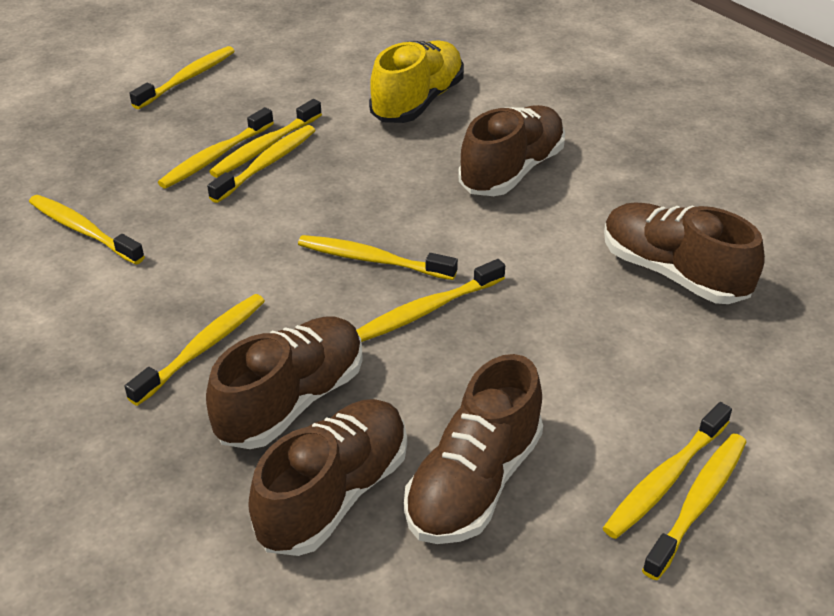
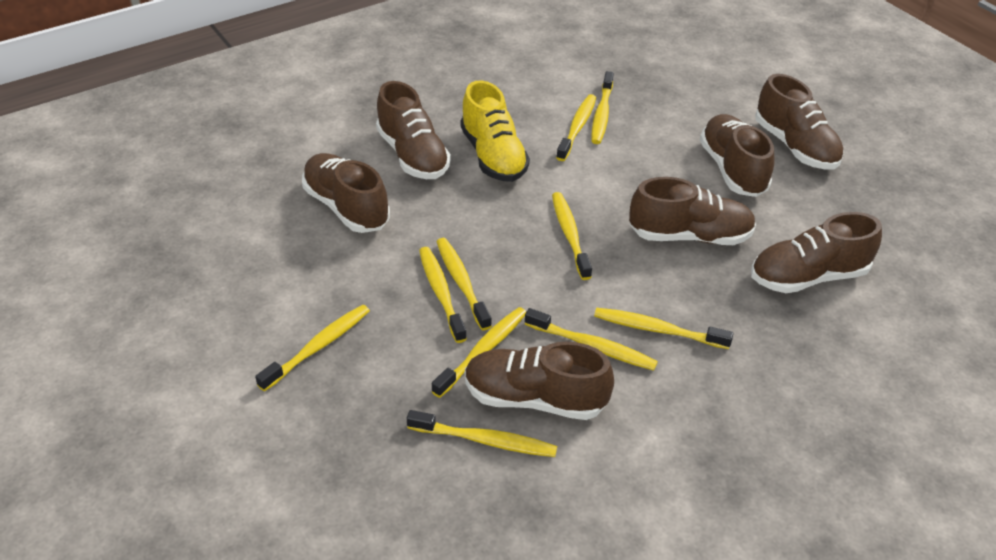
brown shoe: [206,317,363,449] [248,399,407,556] [404,354,543,544] [458,105,565,196] [604,203,765,304] = 5 -> [302,153,390,233] [376,81,451,179] [465,342,614,420] [629,177,756,245] [700,114,775,197] [751,212,882,293] [755,74,844,170] = 7

